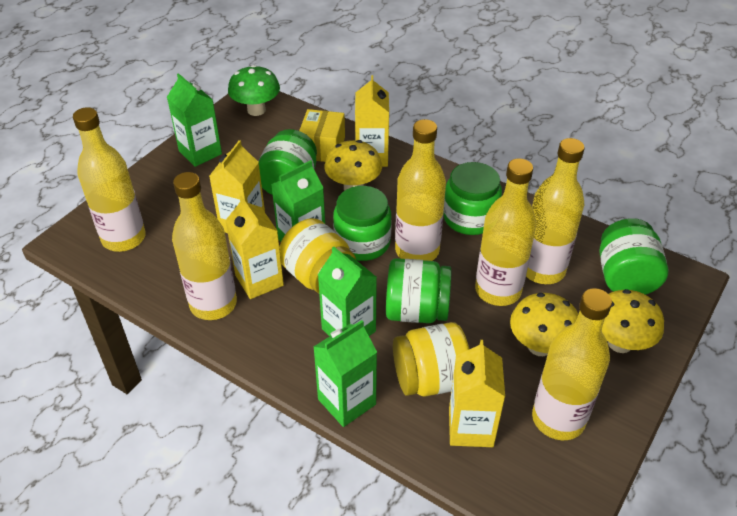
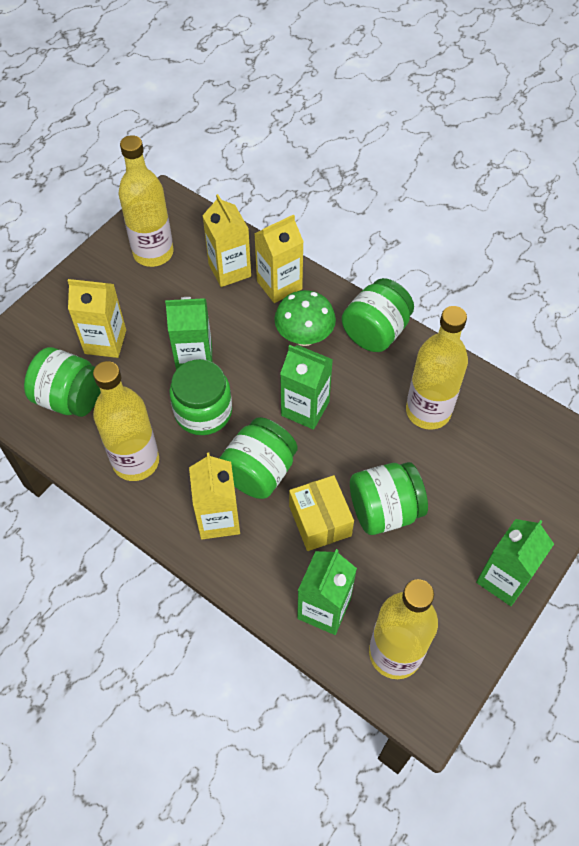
yellow bottle: [73,107,146,252] [172,172,237,320] [395,119,446,261] [475,158,536,306] [526,138,585,284] [532,288,612,440] = 6 -> [93,361,159,481] [119,135,173,267] [369,579,438,679] [406,306,468,430] = 4
yellow jar: [279,218,356,294] [393,322,469,396] = 2 -> none = 0
yellow mushroom: [324,140,382,191] [510,293,578,356] [602,289,664,353] = 3 -> none = 0

